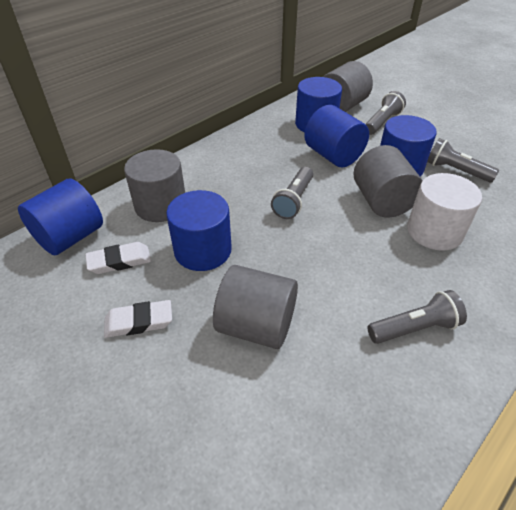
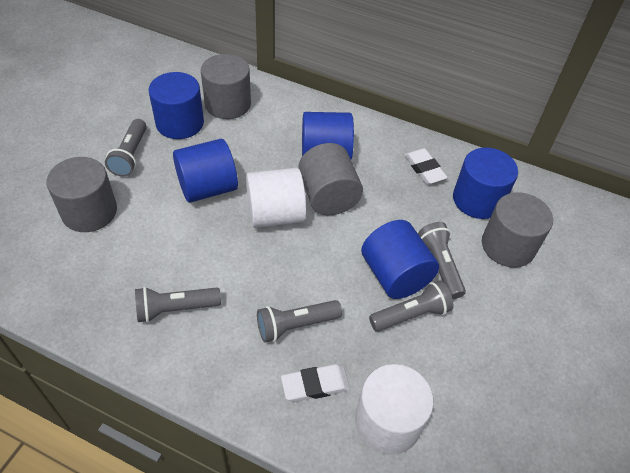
grey flashlight: [271,167,313,219] [366,91,406,135] [368,290,467,344] [427,138,499,183] = 4 -> [105,119,147,177] [135,287,221,323] [257,300,342,342] [369,280,454,332] [418,222,466,299] = 5
white cylinder: [407,173,482,251] = 1 -> [246,168,306,228] [355,364,434,455] = 2

